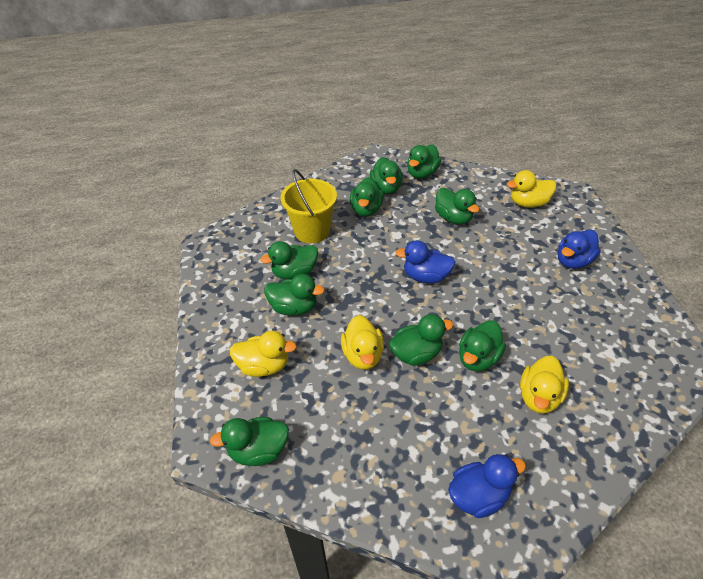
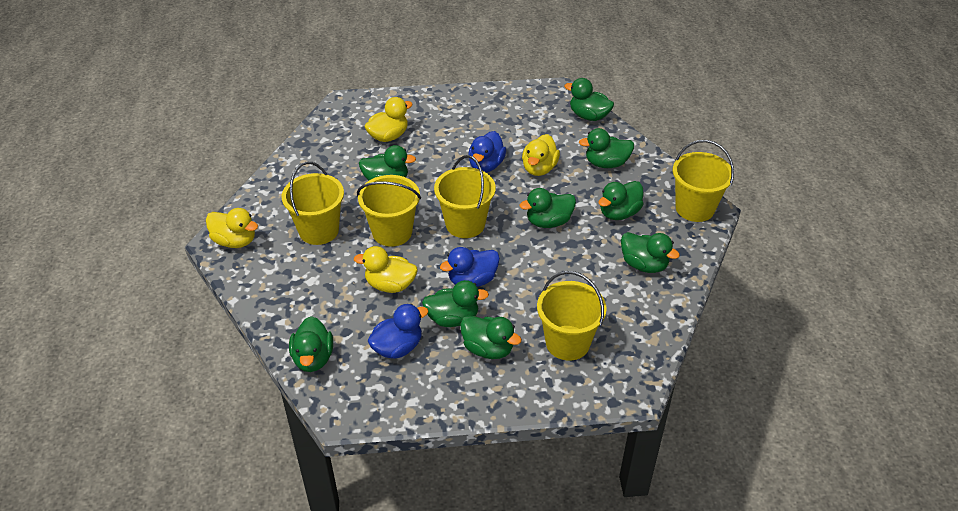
yellow bucket: [281,169,337,243] = 1 -> [282,162,344,245] [357,175,421,247] [434,155,496,238] [537,271,607,361] [673,140,734,222] = 5

